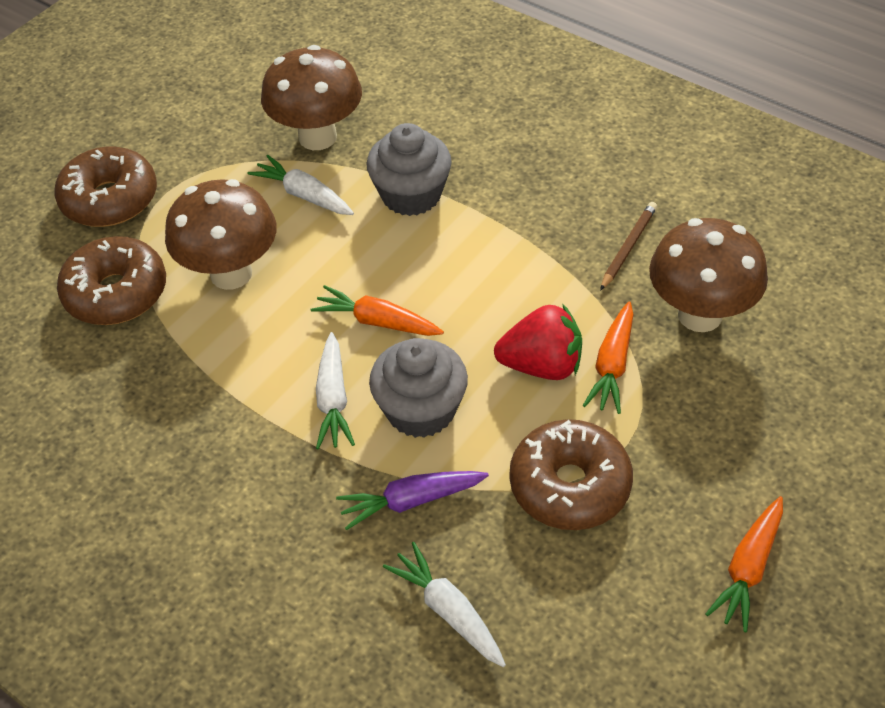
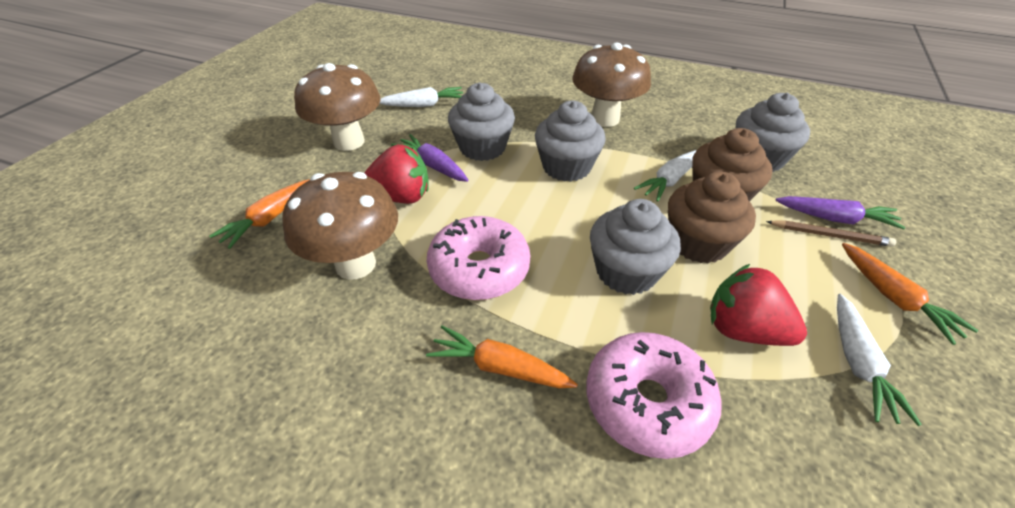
brown cupcake: none = 0 -> [668,171,756,264] [692,128,773,202] = 2
brown donut: [54,147,157,227] [57,236,166,325] [510,419,633,530] = 3 -> none = 0
grey cupcake: [366,123,452,216] [369,338,468,438] = 2 -> [448,83,515,161] [535,101,606,182] [590,199,681,295] [735,93,810,172] = 4
pink donut: none = 0 -> [427,216,530,300] [586,332,722,459] = 2
purple carrot: [336,471,489,530] = 1 -> [391,134,469,182] [776,196,905,230] = 2
red strawberry: [494,304,582,380] = 1 -> [364,144,428,204] [710,264,807,346] = 2

